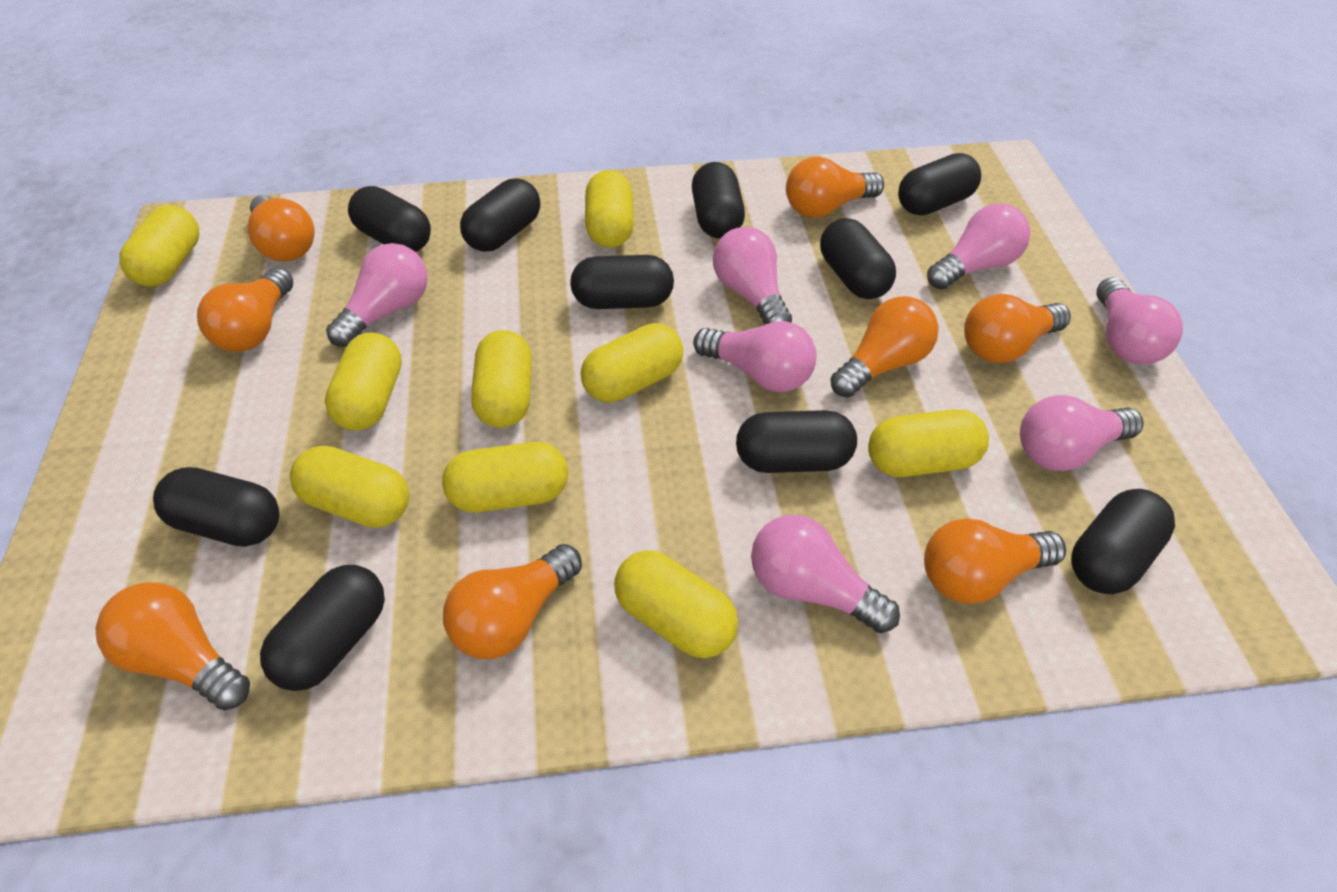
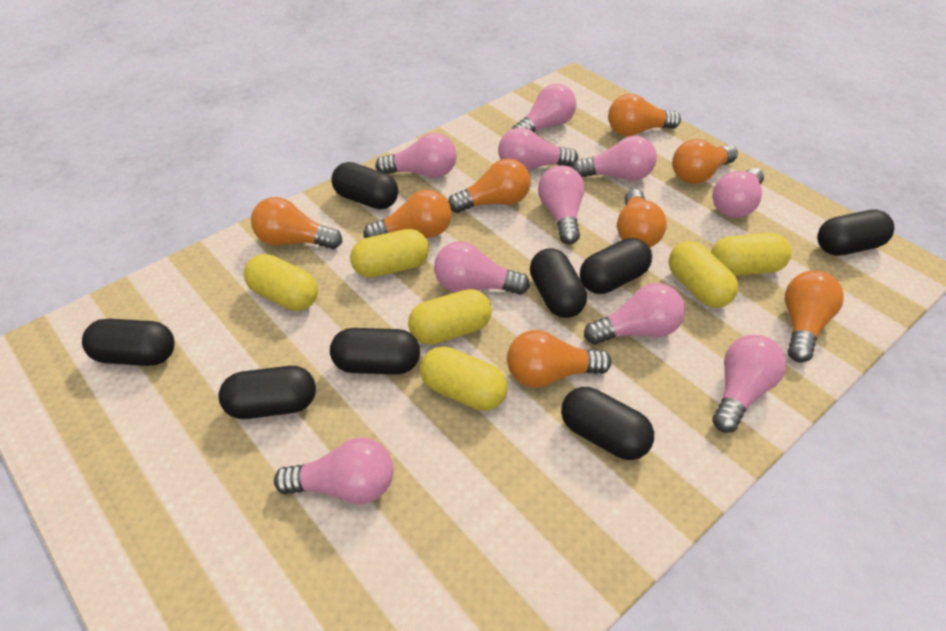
black capsule: [153,467,279,547] [260,565,385,691] [348,186,431,252] [460,178,540,252] [570,255,674,309] [692,162,745,239] [736,410,857,473] [820,218,896,299] [898,153,981,216] [1071,489,1175,594] = 10 -> [82,319,175,366] [219,366,316,419] [330,328,420,375] [331,162,398,210] [530,248,587,318] [561,387,654,460] [580,238,652,294] [817,210,894,256] = 8
pink light bulb: [326,243,428,347] [693,321,816,392] [713,227,792,325] [751,515,900,633] [927,203,1031,290] [1020,395,1144,471] [1096,277,1183,364] = 7 -> [274,438,394,504] [375,133,457,178] [434,241,530,295] [498,127,578,170] [512,84,576,132] [538,166,585,244] [572,136,657,181] [584,283,685,345] [713,168,764,218] [713,335,786,433] = 10
yellow capsule: [119,205,199,287] [290,446,409,528] [325,333,402,431] [442,442,568,513] [471,330,532,428] [581,323,683,402] [585,170,634,248] [614,550,738,658] [868,409,989,477] = 9 -> [244,254,318,311] [350,229,429,278] [408,289,492,345] [420,346,507,411] [669,241,738,308] [711,233,792,276] = 6

